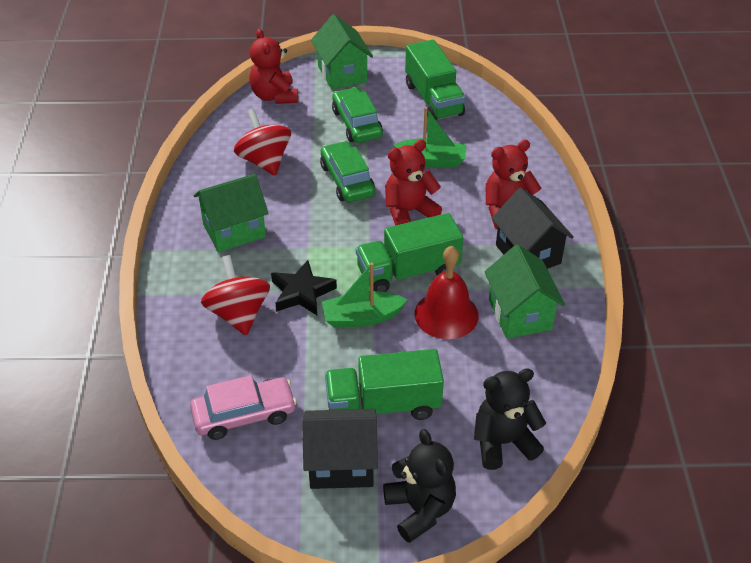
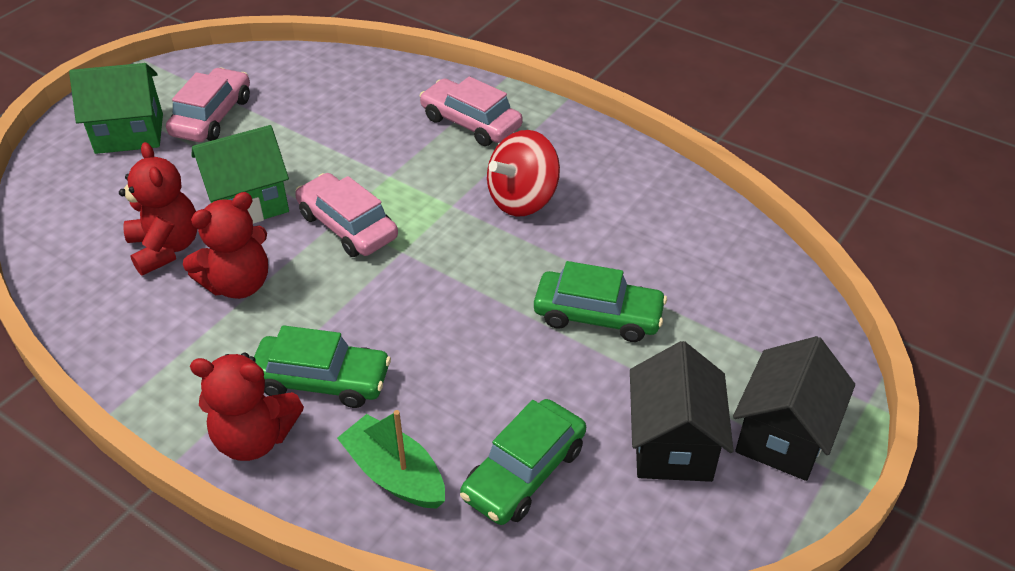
black star: [271,260,337,315] = 1 -> none = 0
black teddy bear: [383,429,456,543] [474,369,546,470] = 2 -> none = 0
green boat: [322,263,408,328] [393,107,467,168] = 2 -> [337,410,445,509] = 1
green car: [320,141,375,203] [332,87,383,143] = 2 -> [254,325,391,408] [460,399,586,525] [534,261,667,342] = 3
green house: [194,174,269,252] [311,14,373,90] [484,244,565,339] = 3 -> [69,63,163,154] [191,125,289,224] = 2
green truck: [325,349,444,420] [356,213,463,292] [405,40,465,120] = 3 -> none = 0
pink car: [190,375,297,440] = 1 -> [166,68,250,142] [295,173,398,257] [419,76,523,146] = 3
red bell: [415,246,479,339] = 1 -> none = 0
red spinning top: [201,255,270,336] [234,109,291,176] = 2 -> [487,130,560,216] = 1

